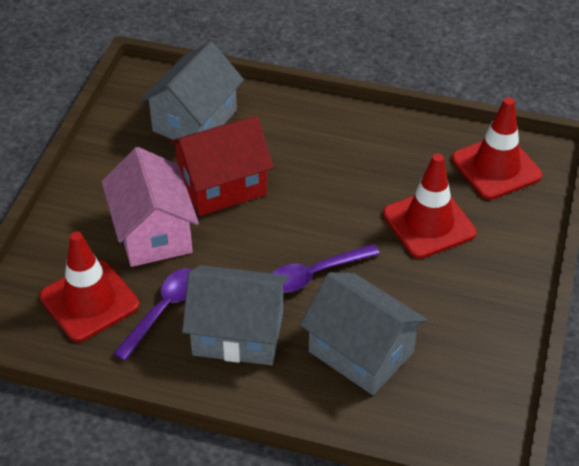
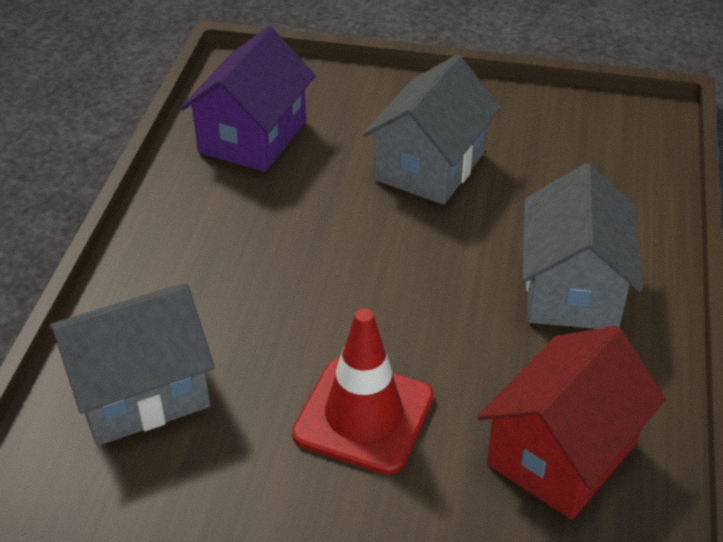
pink house: [102,147,199,267] = 1 -> none = 0
purple house: none = 0 -> [180,26,316,172] = 1
purple spoon: [113,268,193,361] [271,244,380,293] = 2 -> none = 0
red traffic cone: [40,232,139,342] [383,154,476,259] [452,97,542,200] = 3 -> [292,308,434,475] = 1

